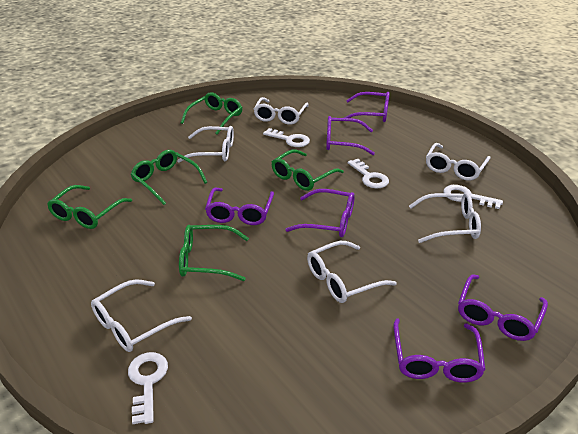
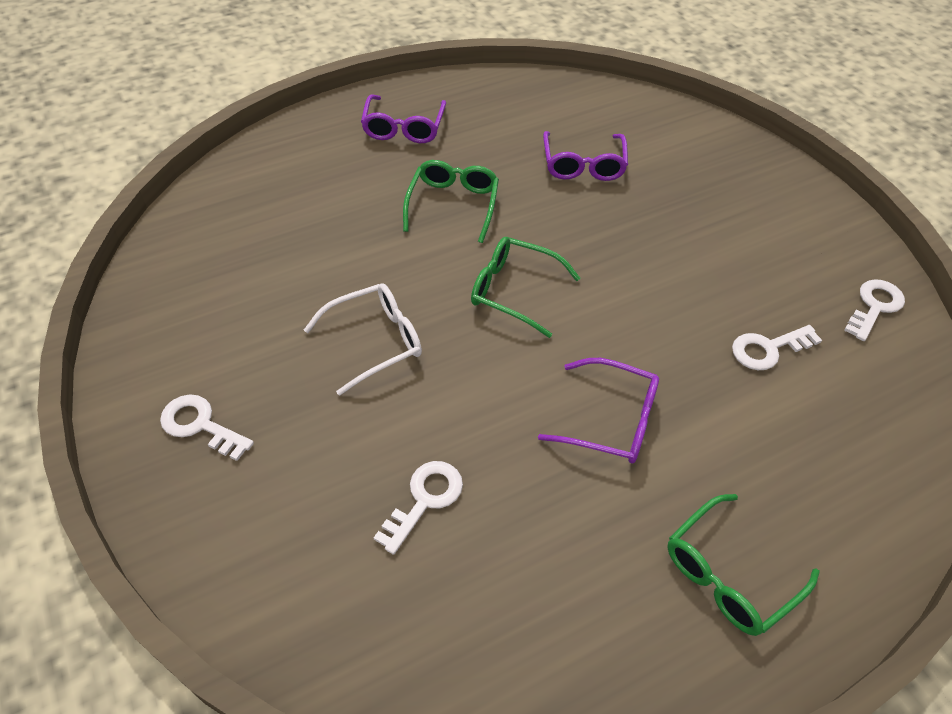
green glasses: [47,185,132,229] [130,150,208,205] [179,225,249,281] [181,92,243,135] [272,149,344,191] = 5 -> [403,160,499,243] [471,237,580,338] [667,494,820,636] = 3
purple glasses: [205,188,274,225] [285,189,355,237] [326,116,375,155] [344,92,390,122] [394,318,486,383] [458,274,548,341] = 6 -> [361,95,446,143] [538,358,659,463] [543,131,628,181] = 3
white glasses: [91,279,192,352] [177,126,234,163] [254,97,308,125] [307,241,397,303] [409,193,481,243] [426,143,491,181] = 6 -> [304,283,422,396] = 1

